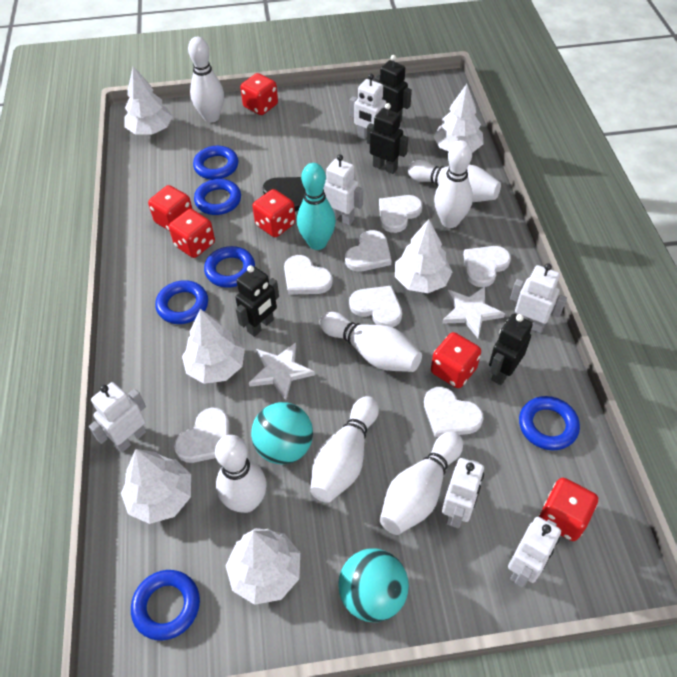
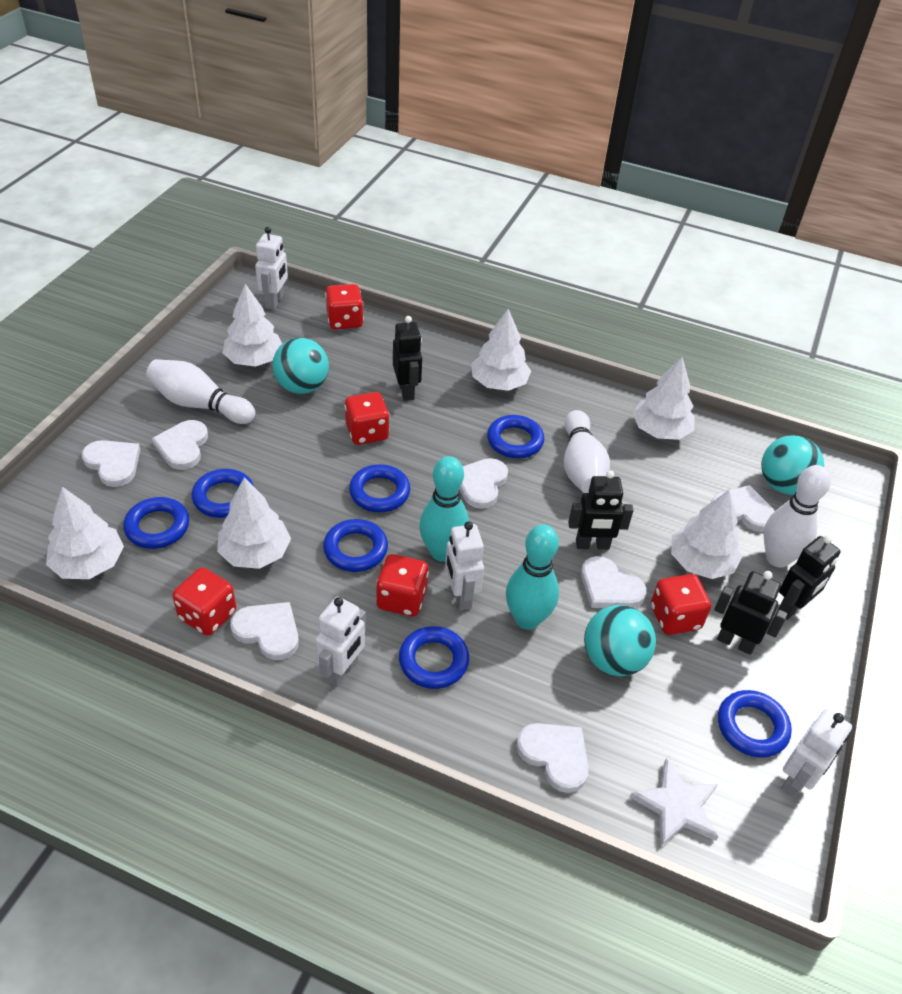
black heart: [263,177,305,211] = 1 -> none = 0
blue ring: [131,570,200,640] [155,280,208,324] [193,146,239,180] [194,179,241,215] [204,246,255,288] [519,396,580,451] = 6 -> [123,497,189,549] [191,469,254,518] [323,519,388,572] [349,464,410,512] [399,626,469,689] [487,415,544,458] [718,690,792,758] = 7
red dice: [148,185,192,231] [169,209,215,258] [240,73,278,115] [252,189,296,237] [431,332,481,388] [539,478,598,541] = 6 -> [172,567,236,636] [325,284,364,329] [345,392,389,445] [376,554,429,616] [651,574,711,635] = 5
turquoise ball: [251,402,313,464] [338,548,409,622] = 2 -> [272,338,329,394] [584,605,656,676] [761,435,824,495] = 3
turquoise bowling pin: [297,163,336,250] = 1 -> [419,456,469,562] [506,524,559,630] = 2
white bowling pin: [188,37,224,123] [215,435,267,513] [310,396,379,503] [320,312,422,372] [380,432,463,535] [408,160,501,202] [434,140,473,228] = 7 -> [146,359,255,424] [564,410,610,493] [764,465,831,568] = 3
white robot: [89,382,146,452] [323,155,363,225] [350,74,386,139] [442,458,484,528] [508,517,561,588] [510,263,567,333] = 6 -> [255,227,288,310] [315,597,366,687] [445,522,484,611] [781,709,852,798] = 4
white star: [249,342,315,401] [442,286,505,338] = 2 -> [630,759,719,846] = 1

